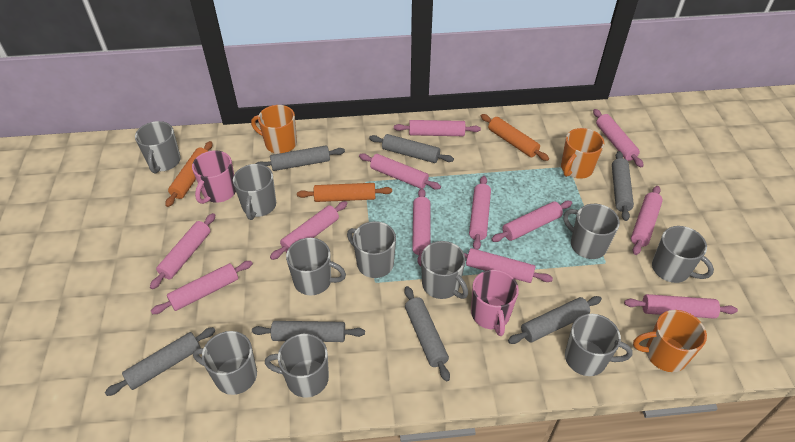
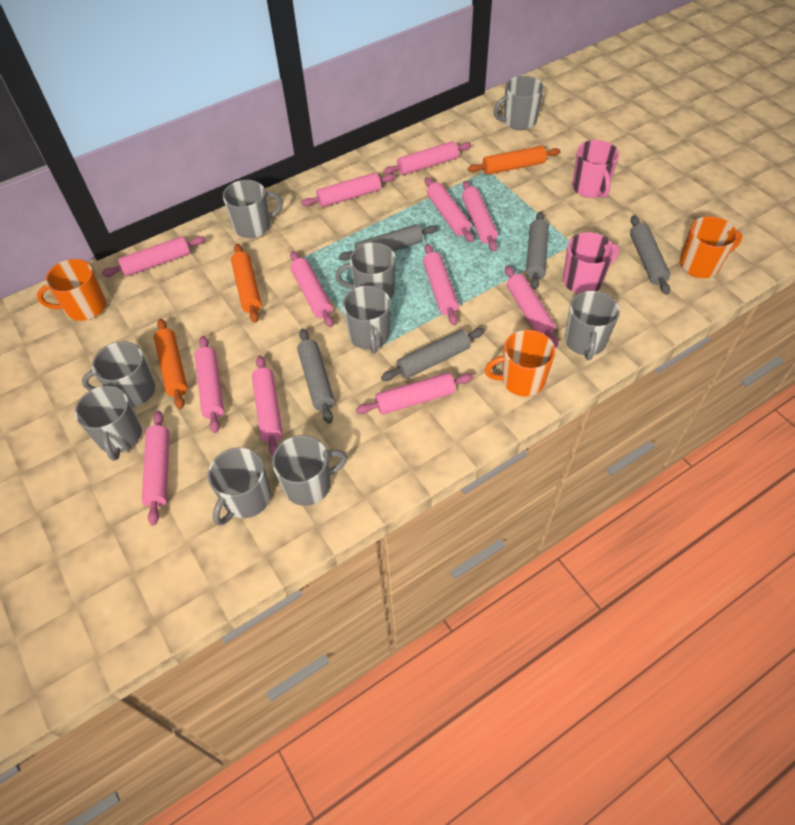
grey mug: [135,121,181,173] [193,331,257,395] [233,164,276,220] [265,334,329,397] [286,238,346,295] [347,221,396,278] [421,241,468,299] [563,204,620,259] [565,314,633,376] [652,226,714,283] = 10 -> [75,386,142,461] [82,341,155,407] [208,447,271,526] [223,180,283,238] [272,435,347,506] [335,242,396,299] [342,285,391,354] [493,76,544,130] [565,291,620,360] = 9
grey rolling pin: [105,327,216,396] [252,321,365,342] [256,145,345,171] [369,134,454,163] [404,286,450,381] [508,296,602,344] [612,151,634,221] = 7 -> [297,329,335,424] [339,224,438,261] [381,328,485,381] [526,212,549,290] [630,216,670,295] = 5

